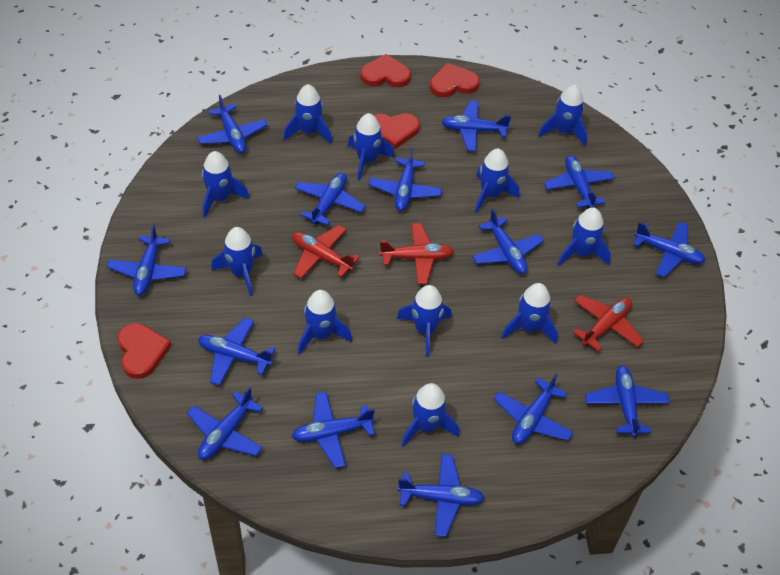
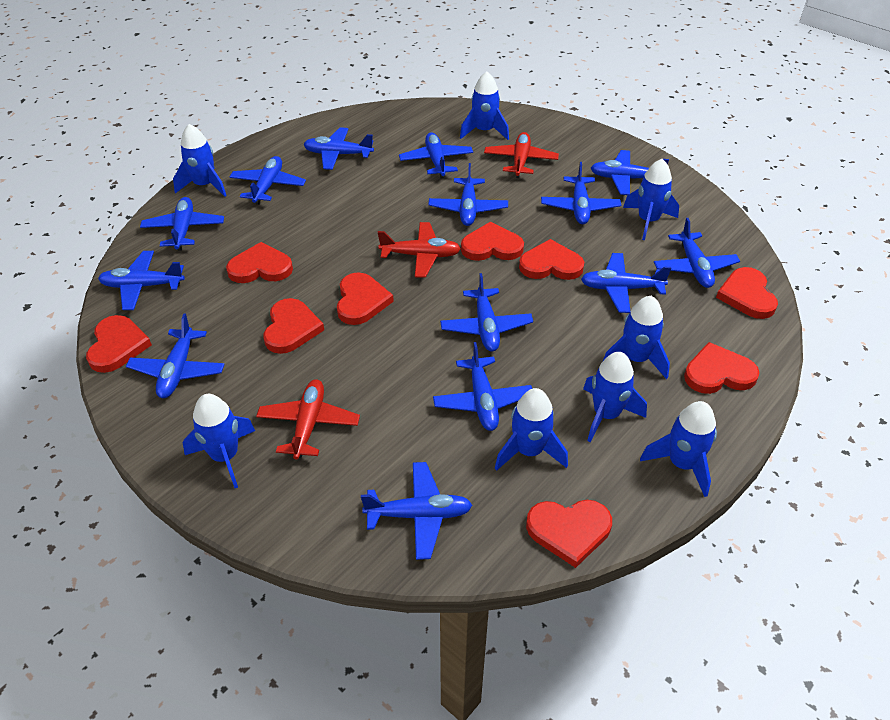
blue rocket: [202,151,249,218] [211,227,263,296] [284,84,332,144] [298,290,352,355] [348,113,395,180] [397,285,452,356] [402,383,459,447] [475,149,519,213] [502,283,558,344] [538,85,587,146] [558,207,611,266] = 11 -> [173,124,227,197] [183,394,255,488] [460,72,509,140] [495,388,568,471] [583,352,647,442] [603,296,670,379] [623,159,679,240] [640,401,717,497] = 8
red heart: [117,323,172,379] [360,54,411,87] [374,113,420,149] [430,63,480,97] = 4 -> [86,315,152,373] [226,242,293,283] [263,298,324,354] [337,272,394,325] [461,222,524,261] [519,239,584,280] [526,500,612,568] [684,342,759,394] [716,267,778,319] = 9

